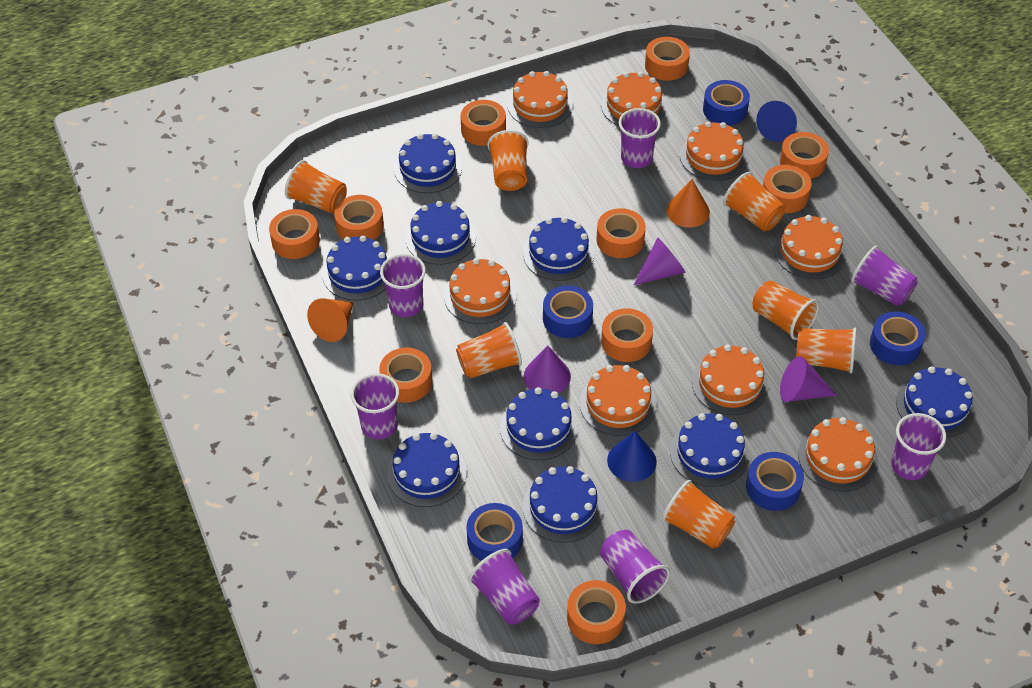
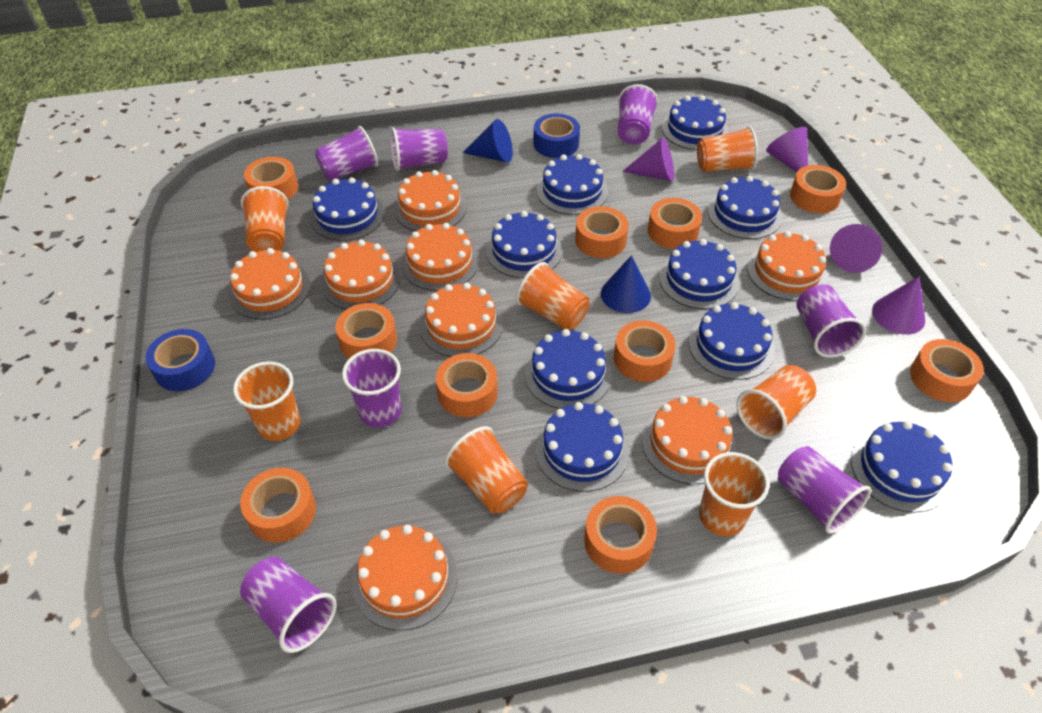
blue cake: [322,235,390,300] [387,432,467,507] [394,134,462,193] [405,201,476,265] [500,387,578,460] [523,217,594,281] [523,466,604,543] [670,413,750,487] [896,366,975,438] = 9 -> [310,177,384,241] [486,211,562,278] [524,329,612,409] [535,402,629,492] [537,154,608,215] [659,239,739,309] [662,95,729,150] [689,302,775,380] [708,176,782,239] [851,421,953,513] = 10
blue tape: [466,503,523,561] [543,285,593,338] [703,80,750,125] [746,452,804,511] [870,311,926,365] = 5 -> [145,329,215,391] [534,114,580,158] = 2
orange cone: [307,298,354,342] [666,179,710,228] = 2 -> none = 0
purple cone: [523,345,571,393] [634,237,686,285] [780,356,837,402] = 3 -> [622,137,674,181] [766,127,808,172] [830,224,883,273] [872,276,925,335] = 4

